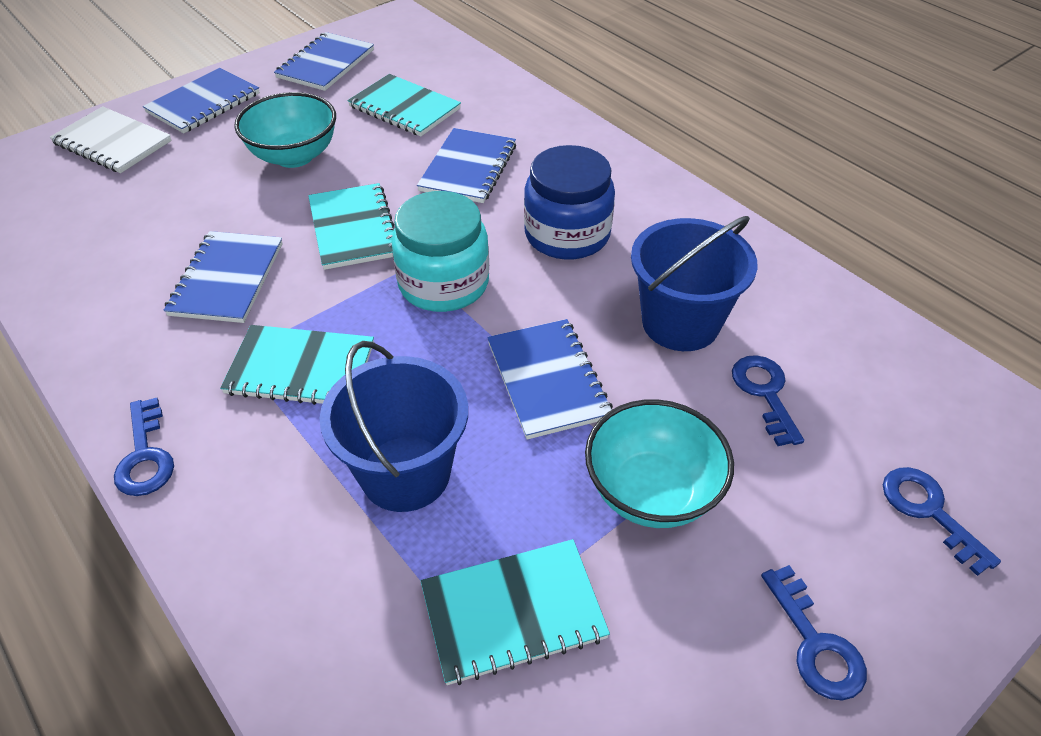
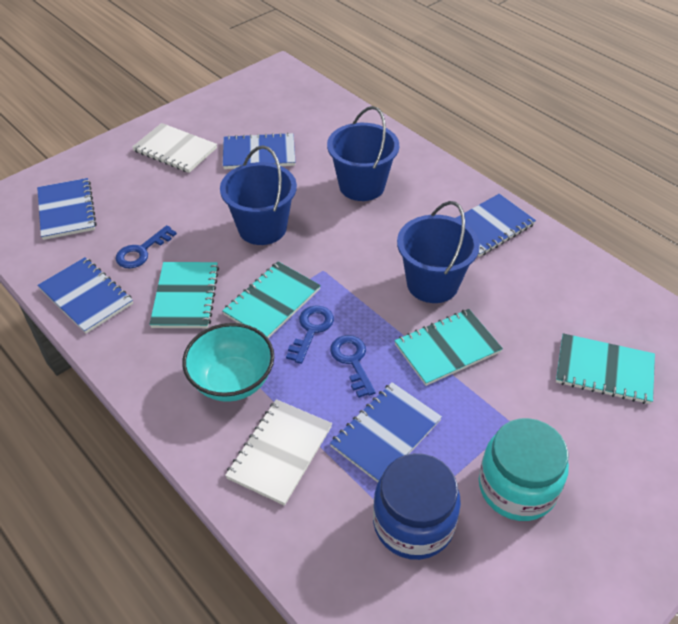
blue bucket: [320,341,468,512] [631,216,757,351] = 2 -> [220,145,297,245] [327,106,399,201] [397,201,480,303] = 3
blue key: [114,398,174,496] [732,355,804,446] [761,565,867,701] [883,467,1001,576] = 4 -> [116,225,177,269] [286,306,334,364] [330,335,376,398] = 3
turquoise bowl: [234,92,336,168] [585,399,734,528] = 2 -> [182,323,274,402] = 1
white notebook: [50,106,172,173] = 1 -> [132,123,217,173] [225,399,332,506] = 2

